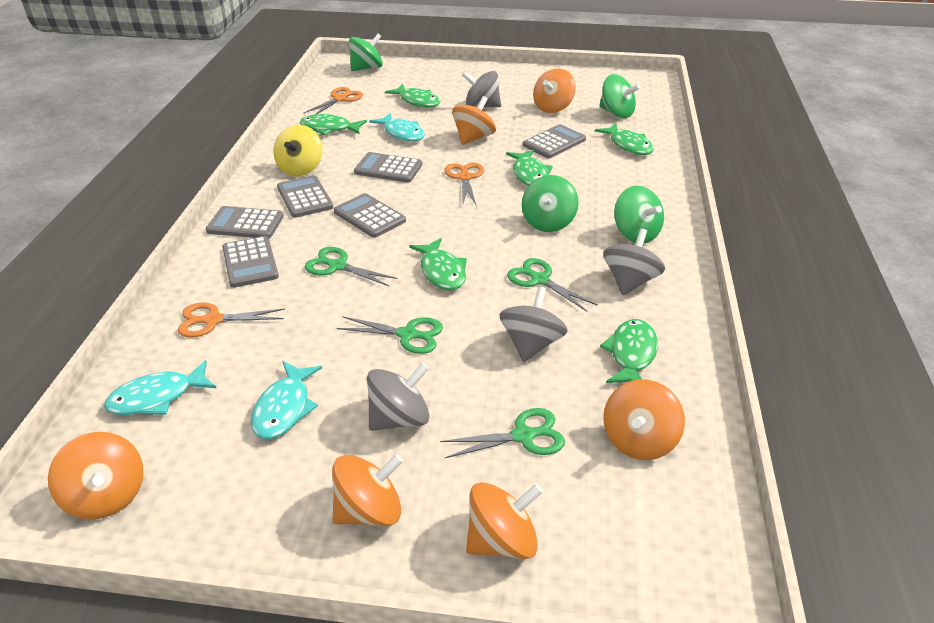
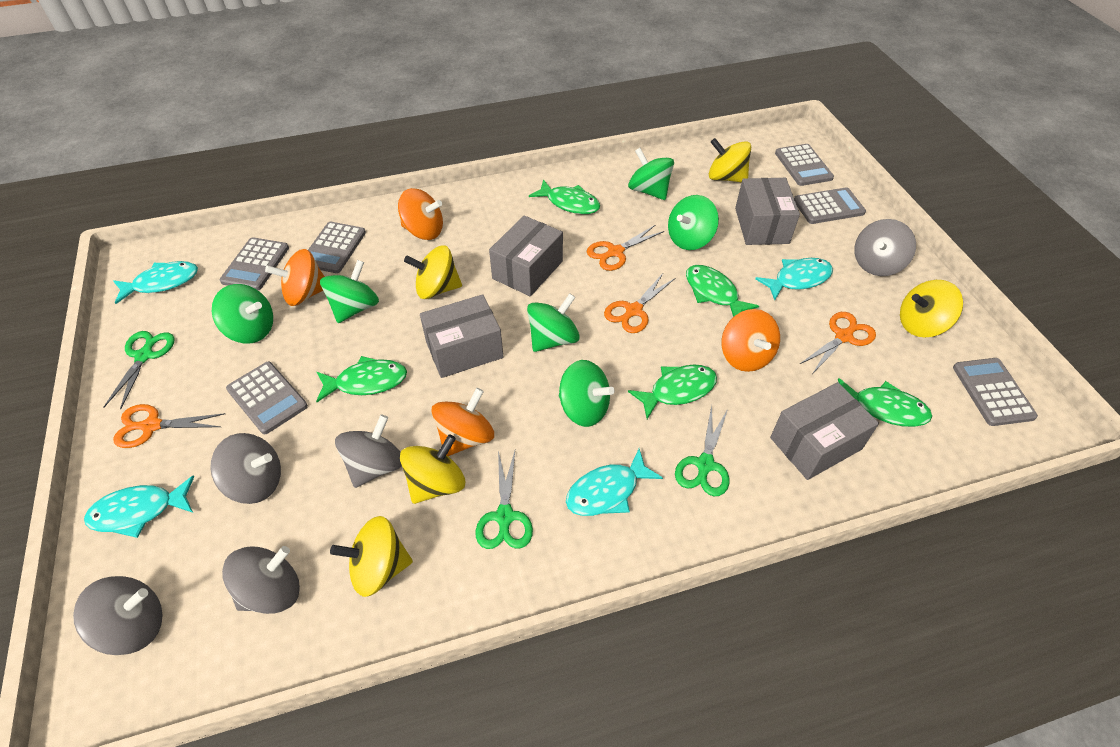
green fish: [300,114,367,135] [385,84,440,108] [409,238,467,290] [506,150,553,186] [595,123,654,155] [600,319,658,383] = 6 -> [316,356,407,402] [529,179,600,214] [628,364,717,419] [686,265,759,317] [838,378,932,427] = 5
green scissors: [305,247,397,286] [337,316,443,354] [440,408,565,458] [507,258,598,312] = 4 -> [104,331,174,410] [475,451,533,549] [675,405,729,496] = 3
green spinning top: [349,33,383,71] [522,175,579,232] [599,74,641,118] [614,186,664,244] = 4 -> [212,284,273,344] [320,260,379,323] [527,293,580,352] [559,360,615,427] [628,148,674,200] [668,195,719,250] = 6
grey box: none = 0 -> [420,294,503,378] [489,215,563,296] [735,178,800,245] [770,382,879,480] = 4
grey spinning top: [367,363,429,431] [462,71,501,107] [499,286,568,362] [603,228,665,295] = 4 -> [73,576,162,655] [210,433,281,504] [222,546,300,614] [335,415,401,488] [854,219,916,276] = 5
orange scissors: [178,303,285,337] [304,87,363,115] [444,163,484,205] = 3 -> [113,404,225,448] [587,225,664,271] [604,272,675,333] [800,312,876,373] = 4
orange spinning top: [48,432,144,519] [332,454,403,526] [452,96,496,145] [466,482,543,559] [533,68,576,113] [604,379,685,460] = 6 -> [265,249,325,306] [398,188,443,240] [431,388,494,456] [721,309,780,372] = 4
turquoise fish: [104,360,216,415] [251,361,322,439] [369,113,425,142] = 3 -> [84,476,194,538] [113,261,198,304] [566,449,663,516] [755,258,833,300] = 4
yellow spinning top: [273,125,322,176] = 1 -> [330,516,413,597] [400,434,465,504] [404,245,462,299] [709,138,751,183] [900,280,963,337] = 5

